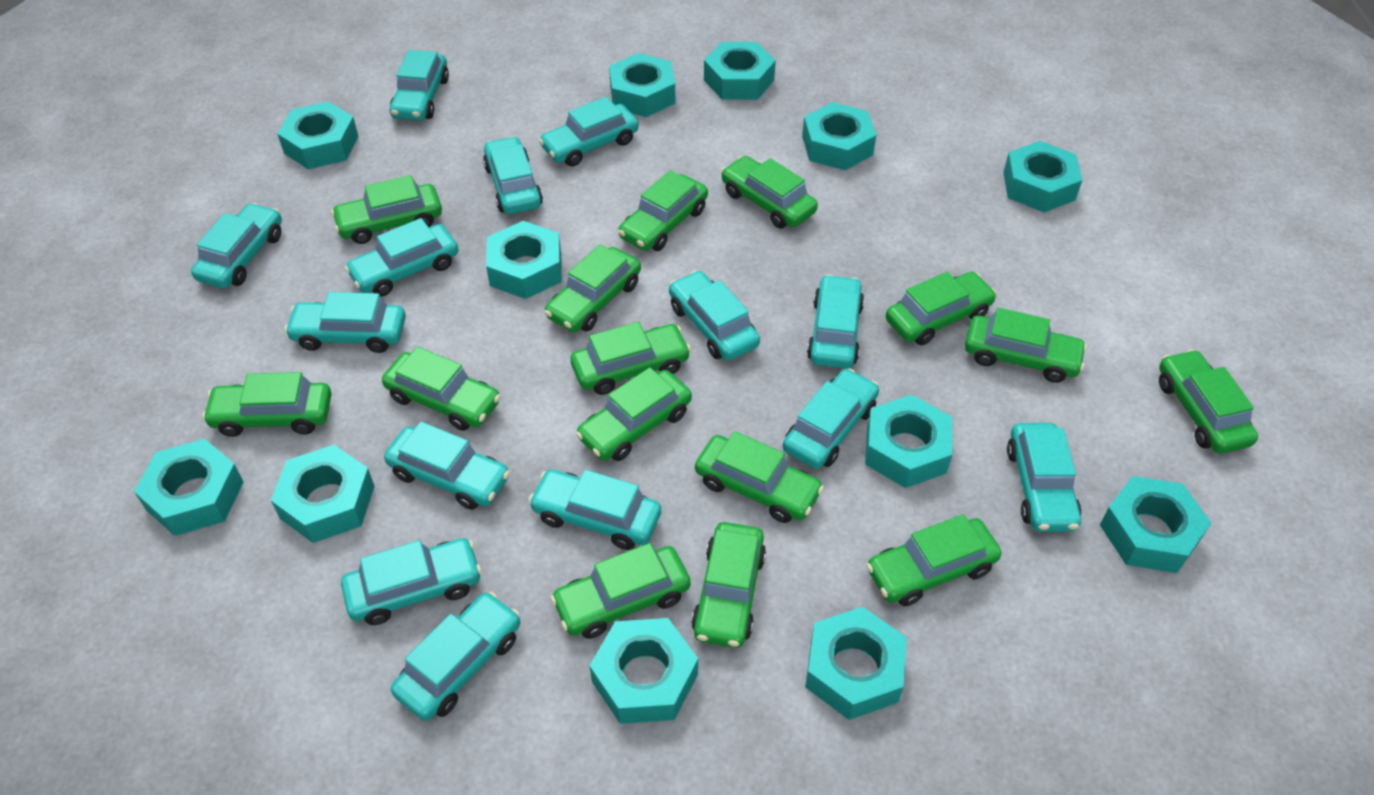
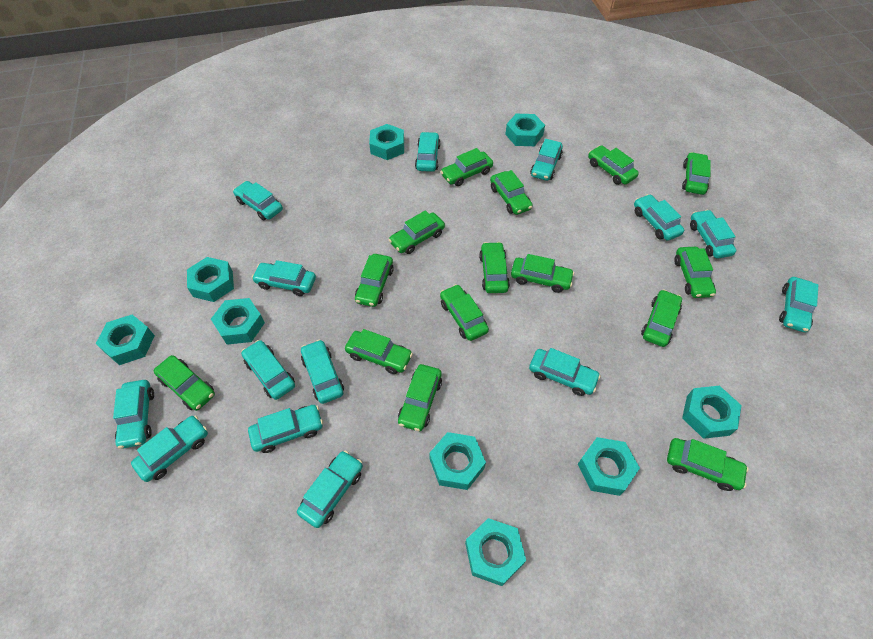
turquoise nut: [134,439,244,536] [271,445,375,543] [277,101,359,169] [486,221,562,299] [590,618,698,724] [609,53,675,117] [704,42,776,100] [802,102,876,170] [805,607,907,720] [865,395,952,488] [1003,141,1082,213] [1100,476,1211,573] = 12 -> [96,315,155,365] [187,257,234,302] [211,298,265,345] [369,124,404,160] [429,432,486,490] [465,518,526,586] [505,114,545,146] [578,437,640,496] [682,386,742,439] = 9

